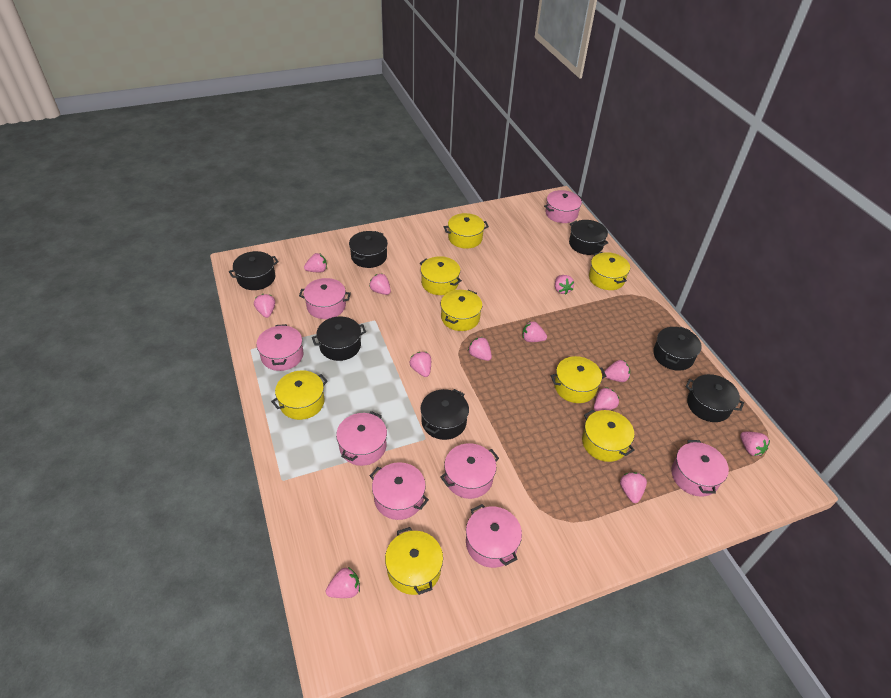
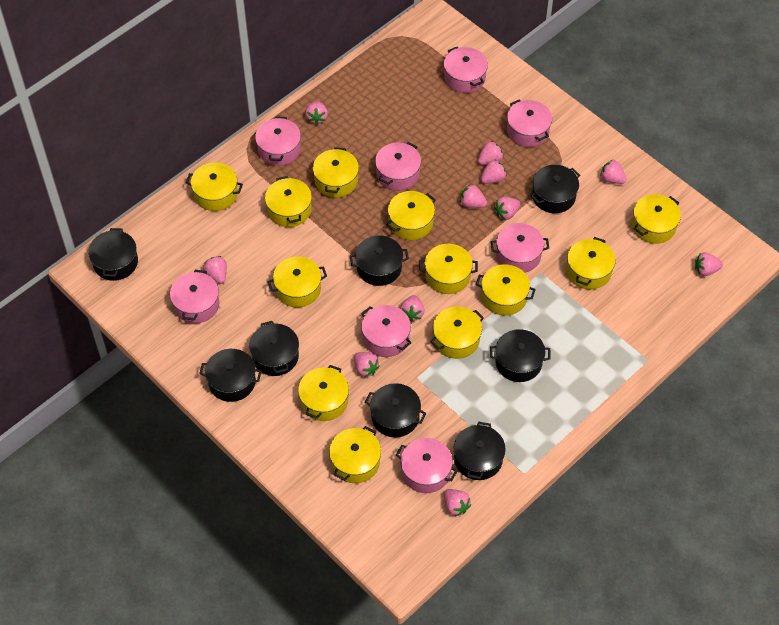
black pot: [229,251,279,290] [312,317,366,361] [349,231,388,268] [421,389,469,440] [569,220,609,255] [653,326,702,371] [685,374,744,422] = 7 -> [88,228,138,281] [199,349,261,402] [249,321,299,376] [350,235,409,286] [365,383,426,438] [454,422,506,480] [490,329,551,382] [531,165,580,213] = 8
pink strawberry: [254,294,275,318] [304,253,327,272] [326,567,360,598] [369,274,391,295] [410,352,431,377] [468,337,492,361] [523,321,547,342] [555,275,574,295] [594,387,619,411] [604,360,630,382] [620,472,647,503] [740,432,770,456] = 12 -> [203,256,227,284] [305,101,328,125] [354,352,380,377] [400,295,424,322] [444,489,471,516] [460,185,487,208] [478,141,504,165] [480,159,507,184] [494,197,520,220] [600,160,627,184] [695,252,723,276] = 11
yellow pot: [271,371,328,420] [385,527,443,595] [420,256,462,295] [441,290,482,331] [444,213,489,249] [551,356,606,403] [582,410,634,462] [589,252,630,290] = 8 -> [186,163,243,211] [265,176,312,227] [267,257,327,307] [298,365,349,421] [313,147,359,197] [329,426,381,483] [386,191,436,240] [419,244,478,294] [430,307,484,359] [476,265,536,316] [566,237,615,290] [632,194,681,244] = 12

